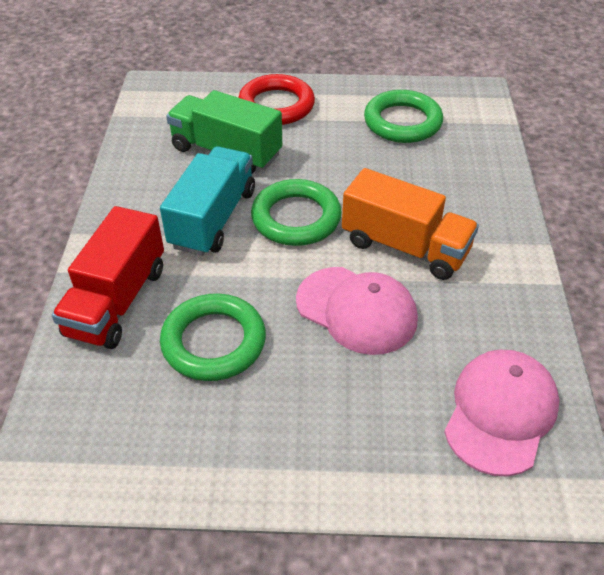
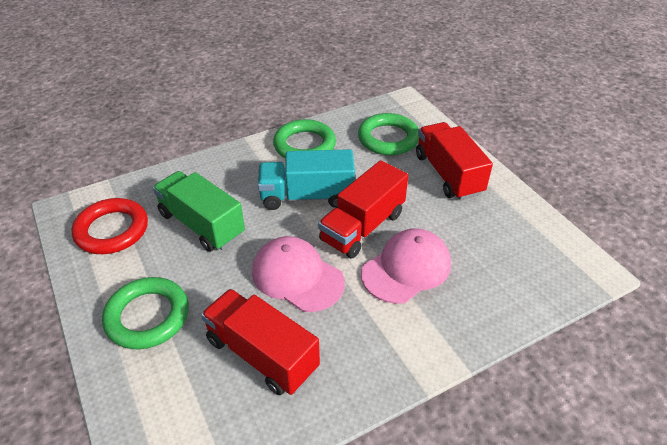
orange truck: [342,168,479,280] = 1 -> none = 0
red truck: [52,206,164,349] = 1 -> [201,289,320,395] [318,160,408,258] [416,122,493,200] = 3

